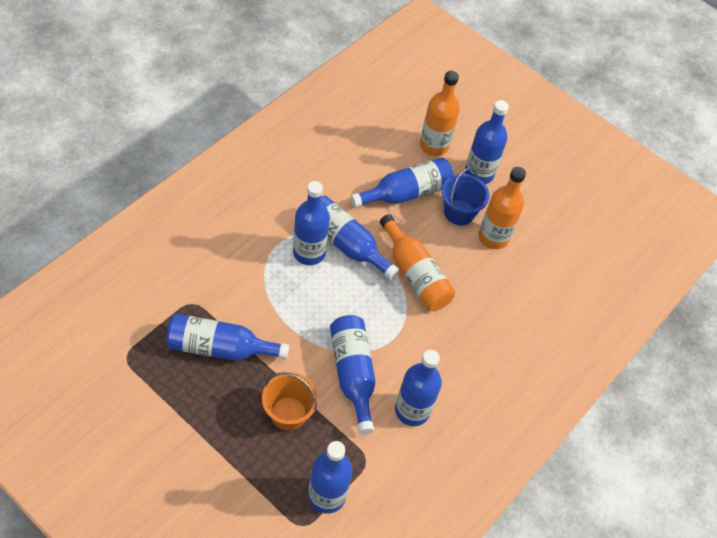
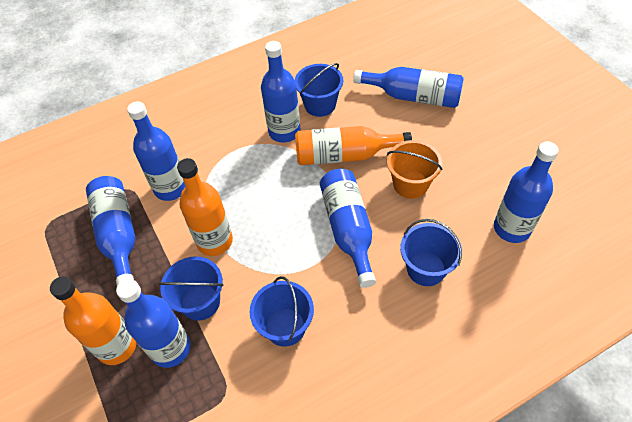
blue bottle: [166,314,289,361] [293,181,330,265] [308,441,352,514] [321,196,399,280] [330,315,376,434] [350,158,454,208] [395,350,442,426] [465,100,509,184] = 8 -> [86,176,136,286] [116,279,191,368] [127,101,185,201] [261,41,301,143] [320,169,376,288] [353,67,464,108] [494,141,559,243] = 7
blue bucket: [442,168,489,225] = 1 -> [158,256,224,321] [250,276,314,347] [295,63,343,117] [400,219,462,286] = 4

